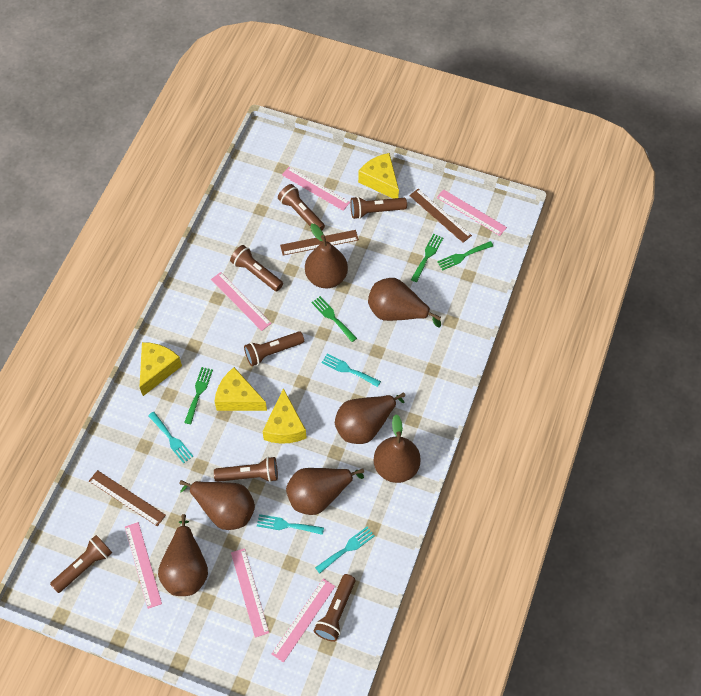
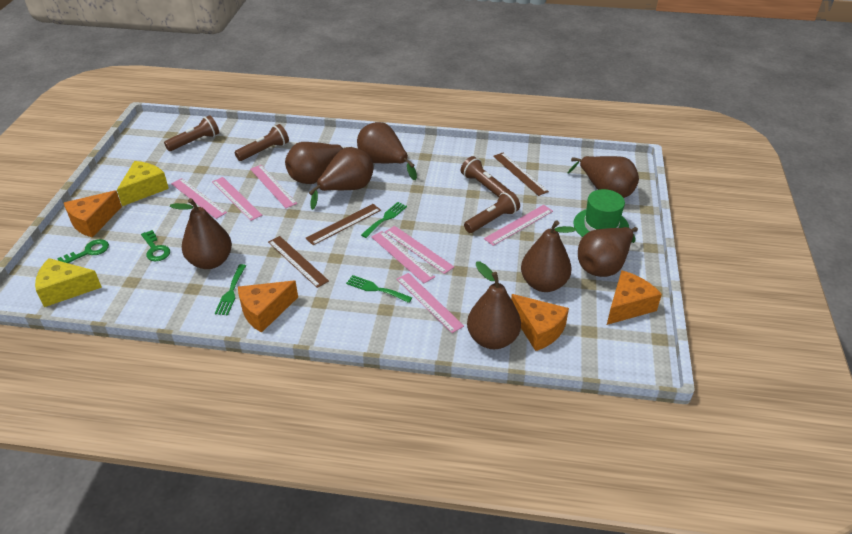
brown flashlight: [50,535,112,593] [214,457,278,482] [230,245,283,291] [244,331,304,366] [278,184,325,230] [314,574,355,642] [350,196,407,219] = 7 -> [164,115,219,151] [235,124,289,161] [461,156,510,197] [464,190,520,233] = 4
brown pear: [158,514,208,596] [179,480,255,530] [286,468,364,515] [305,224,348,288] [335,393,405,444] [368,278,441,328] [373,414,421,483] = 7 -> [170,198,232,269] [285,142,348,184] [309,147,373,210] [357,122,417,180] [467,262,521,349] [521,220,576,292] [568,156,639,198] [578,227,638,277] = 8
green fork: [184,367,213,424] [311,296,357,342] [411,234,443,282] [437,241,493,271] = 4 -> [215,264,246,316] [346,275,412,303] [361,202,407,238] = 3
green hat: none = 0 -> [573,189,629,237] = 1
green key: none = 0 -> [57,239,109,263] [141,230,170,261] = 2
orange cheese: none = 0 -> [64,190,122,237] [238,280,298,333] [511,294,569,351] [607,270,662,325] = 4
pink ruler: [125,522,162,609] [211,272,272,331] [231,548,269,638] [272,578,335,663] [282,167,350,211] [437,189,507,236] = 6 -> [171,178,227,219] [212,177,263,221] [250,165,297,208] [371,231,435,283] [385,226,454,274] [397,273,464,333] [484,205,553,246] = 7
turquoise fork: [148,412,193,463] [257,514,324,535] [315,527,375,574] [321,354,381,387] = 4 -> none = 0
yellow cheese: [140,342,182,396] [214,367,267,411] [262,388,307,444] [358,153,399,199] = 4 -> [35,258,102,307] [117,161,169,206] = 2

